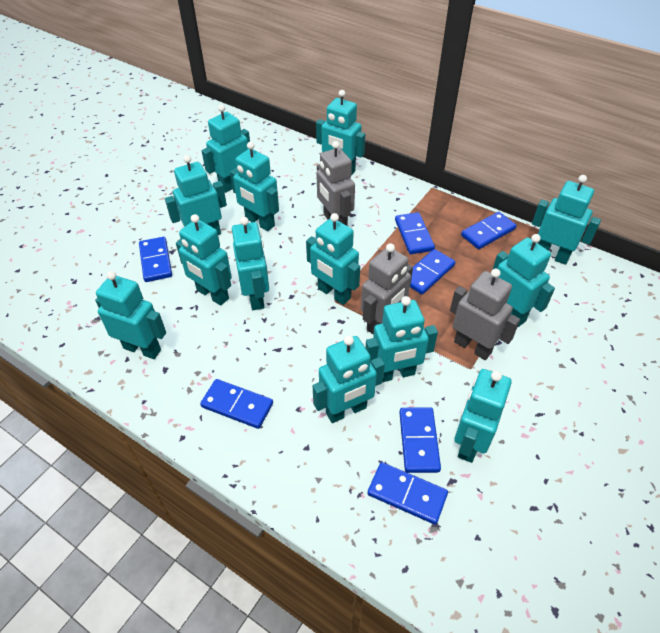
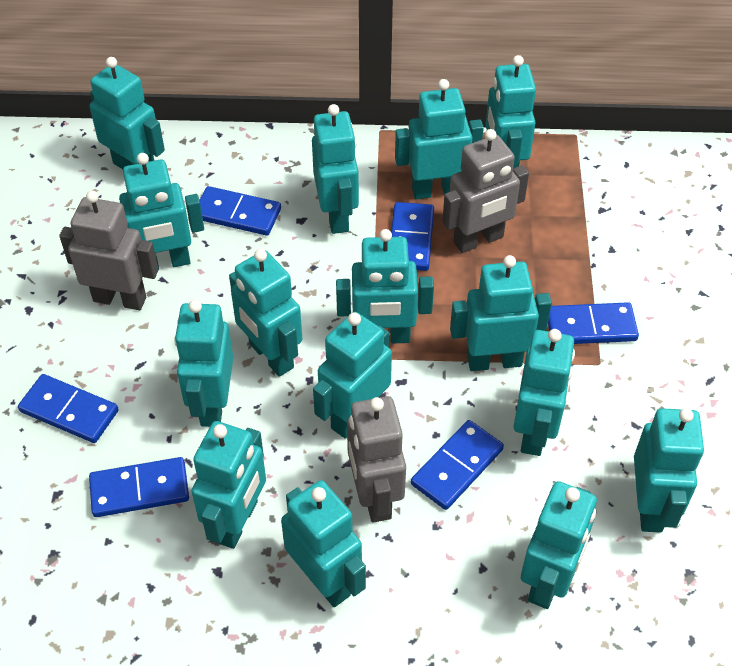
blue domino: [139,237,172,282] [200,379,273,429] [367,462,448,525] [395,212,435,254] [399,407,441,473] [410,249,455,294] [461,212,517,249] = 7 -> [18,374,119,443] [89,457,189,517] [200,186,281,235] [391,202,434,271] [411,420,504,510] [548,302,639,344] = 6
turquoise robot: [95,271,166,359] [165,155,227,235] [176,214,232,306] [202,104,250,193] [230,142,279,231] [232,217,269,310] [306,213,360,305] [313,335,385,423] [316,90,365,176] [365,296,438,382] [454,369,512,463] [493,234,555,327] [532,175,601,265] = 13 -> [89,57,165,169] [119,153,204,271] [174,300,233,427] [191,421,266,549] [229,249,302,377] [281,480,366,607] [312,104,359,234] [313,312,392,438] [336,229,434,343] [395,79,484,199] [450,255,552,371] [485,55,536,168] [514,329,575,456] [521,481,597,609] [634,408,704,533] = 15

